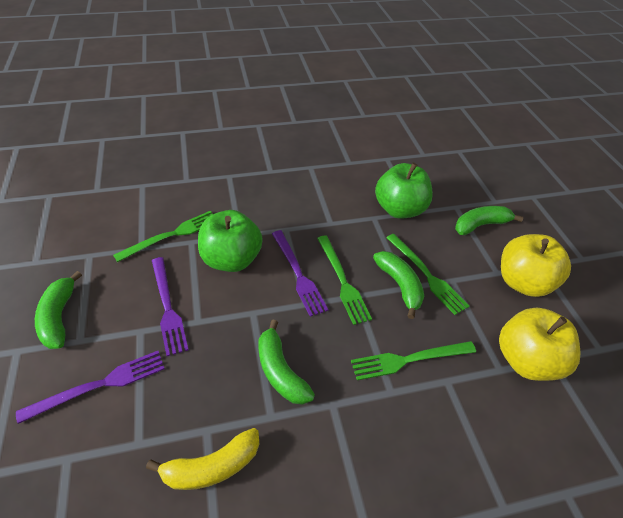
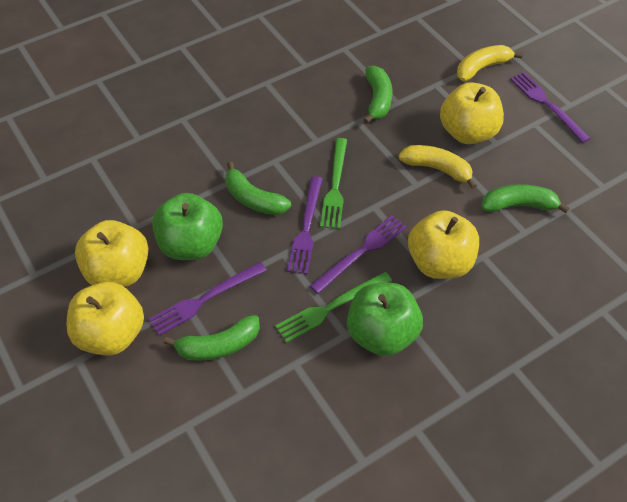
green fork: [113,211,213,262] [317,235,372,325] [351,341,476,380] [386,234,469,315] = 4 -> [275,272,392,343] [320,138,347,229] = 2
purple fork: [16,351,165,424] [152,257,189,356] [272,230,328,317] = 3 -> [148,262,267,336] [287,176,323,274] [310,215,407,294] [510,72,591,143] = 4
yellow apple: [499,308,581,381] [501,234,571,297] = 2 -> [67,282,144,356] [75,220,149,287] [408,210,479,279] [440,82,504,144] = 4
yellow banana: [146,428,260,490] = 1 -> [399,145,477,189] [457,45,523,81] = 2

